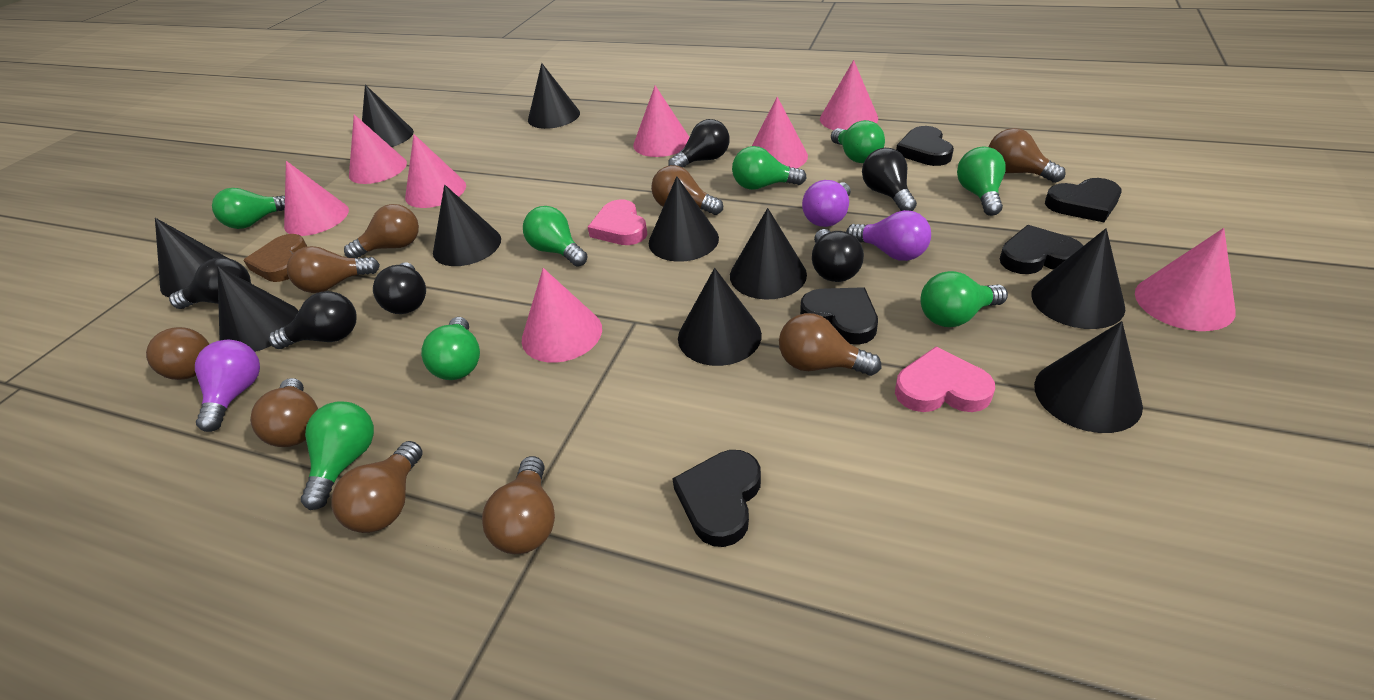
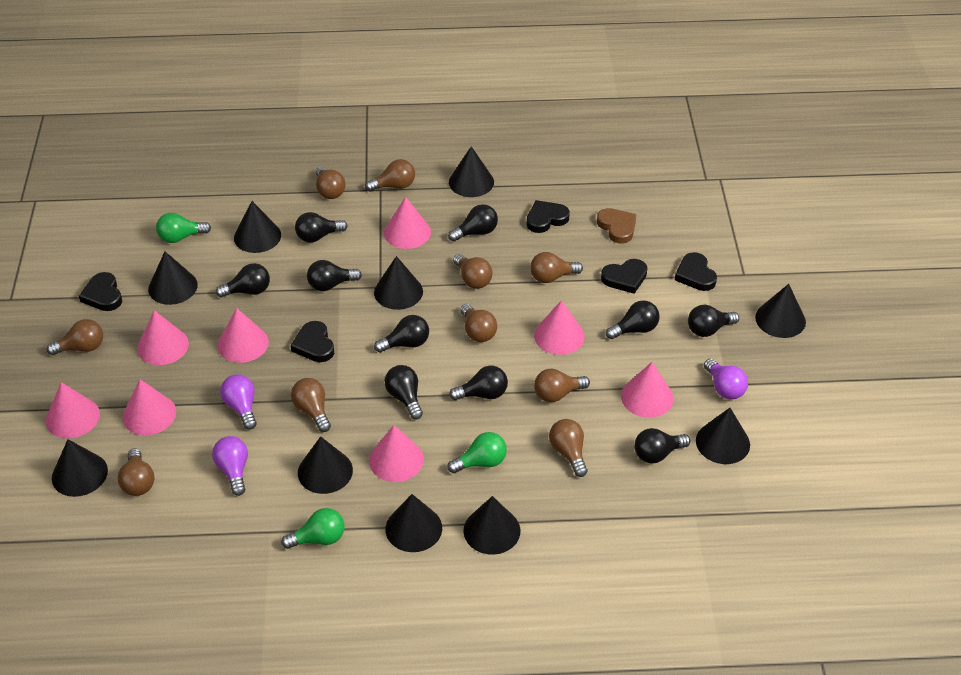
black light bulb: [169,258,251,309] [269,291,357,349] [373,263,426,314] [668,119,729,168] [812,229,864,282] [862,148,917,211] = 6 -> [216,263,270,298] [295,212,348,243] [307,260,362,291] [374,315,429,353] [384,365,423,419] [448,204,498,242] [449,366,508,400] [606,300,660,339] [634,428,690,463] [688,305,739,337] = 10
brown light bulb: [146,327,209,380] [250,378,318,447] [287,246,380,293] [331,441,422,533] [344,204,419,258] [482,456,555,554] [651,165,723,215] [779,313,881,376] [988,128,1066,183] = 9 -> [47,319,103,355] [118,448,154,496] [291,378,331,432] [316,166,345,199] [365,159,415,192] [453,254,493,289] [460,304,497,342] [530,252,583,283] [534,369,590,402] [549,419,588,477] = 10
green light bulb: [212,188,285,229] [301,401,374,510] [421,317,480,380] [523,206,588,267] [732,146,806,190] [831,120,885,163] [921,271,1008,327] [957,147,1006,216] = 8 -> [156,213,211,243] [281,508,345,549] [447,432,507,473] = 3
pink heart: [588,199,647,245] [895,347,995,412] = 2 -> none = 0

